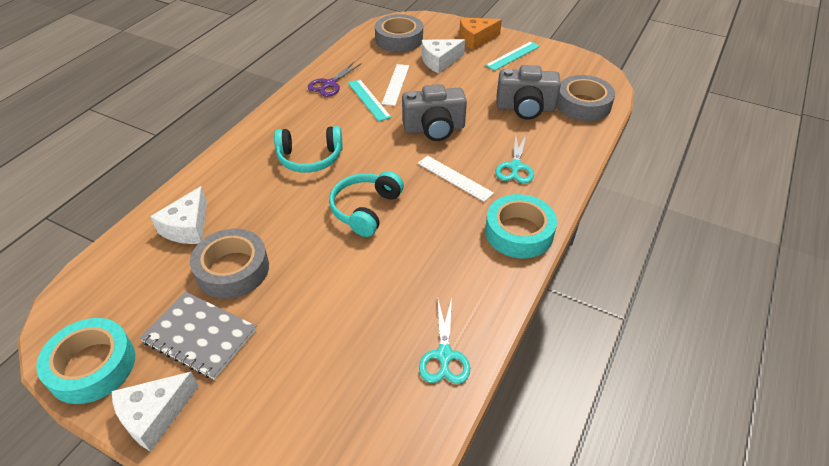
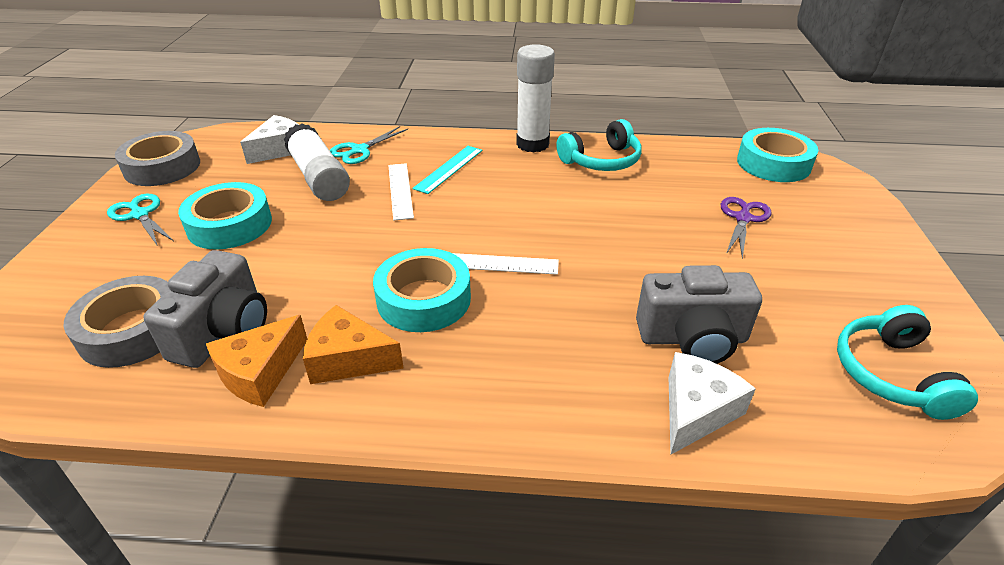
grey notebook: [140,291,257,380] = 1 -> none = 0
grey tape: [190,229,269,299] [375,14,423,52] [557,75,615,121] = 3 -> [64,276,169,368] [115,131,200,186] = 2
orange cheese: [459,17,502,50] = 1 -> [206,315,307,407] [303,305,404,384] = 2
turquoise ruler: [348,79,391,121] [485,41,540,71] = 2 -> [413,146,482,194] = 1
turquoise tape: [36,318,135,404] [485,194,557,259] = 2 -> [178,182,272,250] [373,248,471,332] [737,128,818,182] = 3
white cheese: [112,372,199,452] [150,186,207,244] [422,39,465,73] = 3 -> [240,115,299,164] [669,352,756,454] = 2
white glue stick: none = 0 -> [284,123,350,201] [516,44,555,153] = 2

